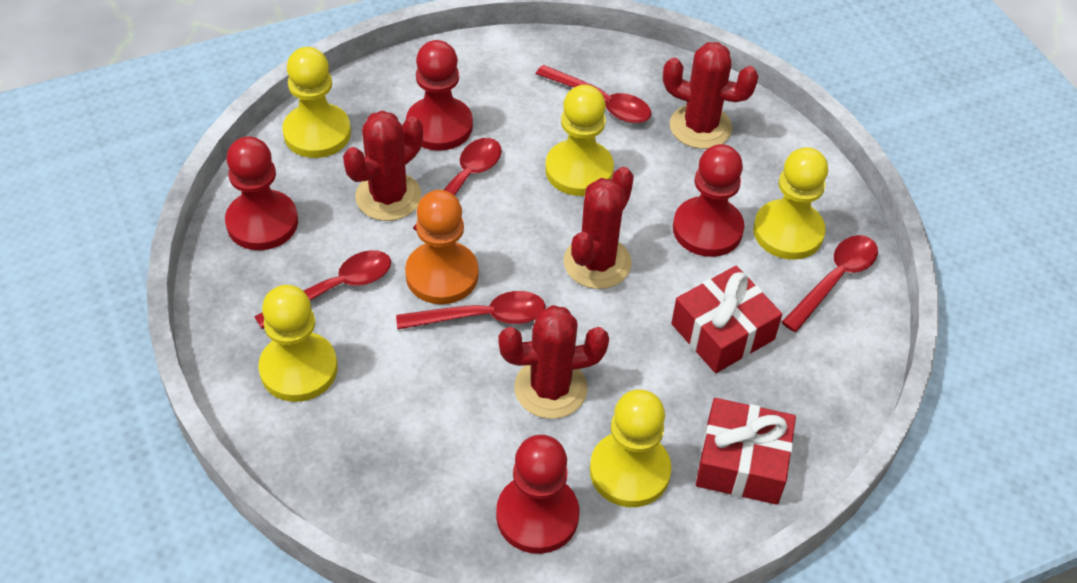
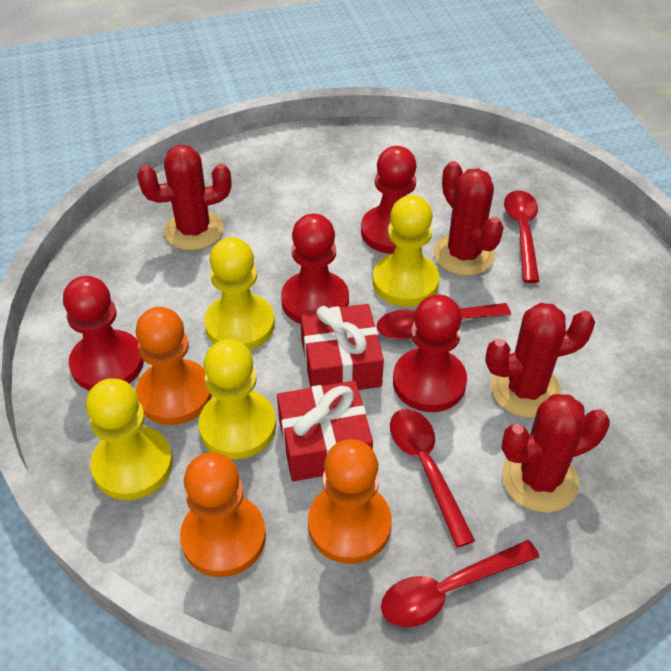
orange pawn: [405,190,479,304] = 1 -> [135,307,212,425] [180,452,266,577] [308,439,392,564] = 3
red spoon: [254,250,391,329] [396,291,545,329] [413,138,502,231] [536,65,651,123] [781,235,878,332] = 5 -> [377,303,511,340] [381,540,539,627] [390,409,475,548] [504,190,539,283] = 4
yellow pawn: [258,285,338,402] [282,47,351,158] [545,85,614,196] [590,390,671,507] [753,147,828,260] = 5 -> [86,378,173,500] [198,339,276,459] [204,237,275,350] [373,195,439,307] = 4

